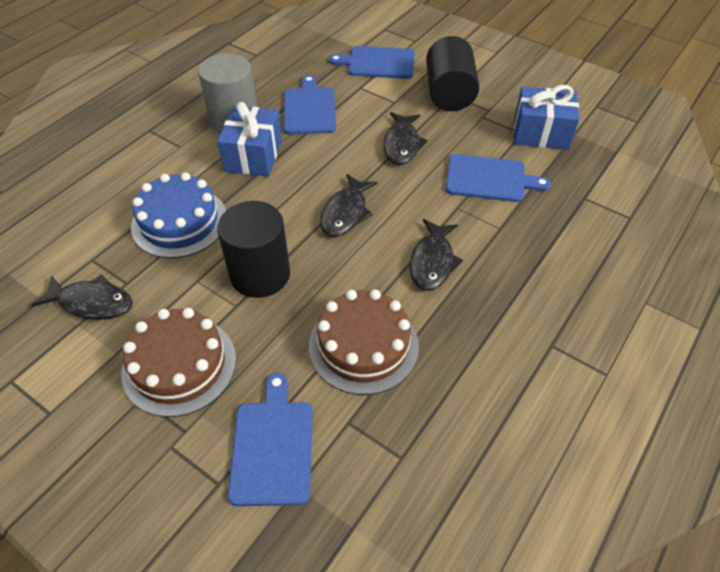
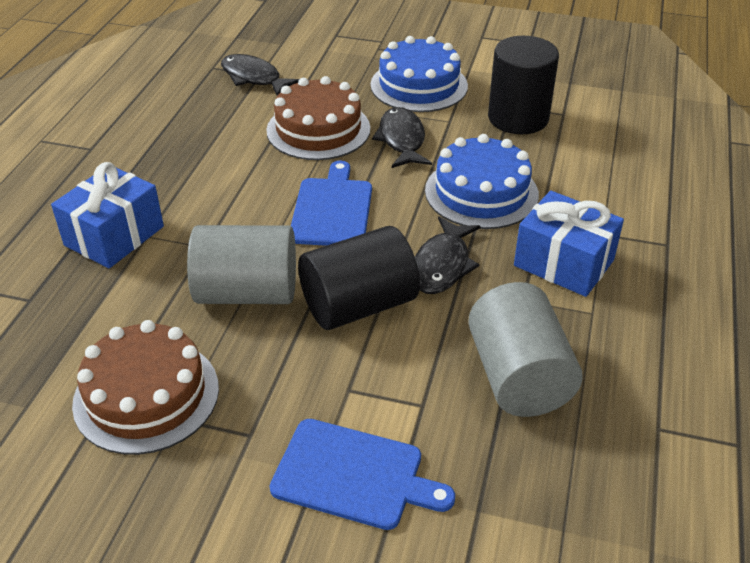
black fish: [31,275,133,320] [320,174,378,237] [383,112,428,165] [410,219,463,291] = 4 -> [221,54,299,96] [372,107,432,168] [415,216,481,294] = 3
blue cake: [131,172,226,258] = 1 -> [371,36,468,112] [425,134,539,229] = 2
blue cutting board: [228,373,313,506] [284,75,336,135] [329,46,415,79] [446,154,551,202] = 4 -> [269,419,455,530] [291,161,372,246] = 2
grey cylinder: [198,53,257,134] = 1 -> [187,225,296,304] [468,282,583,417] = 2

